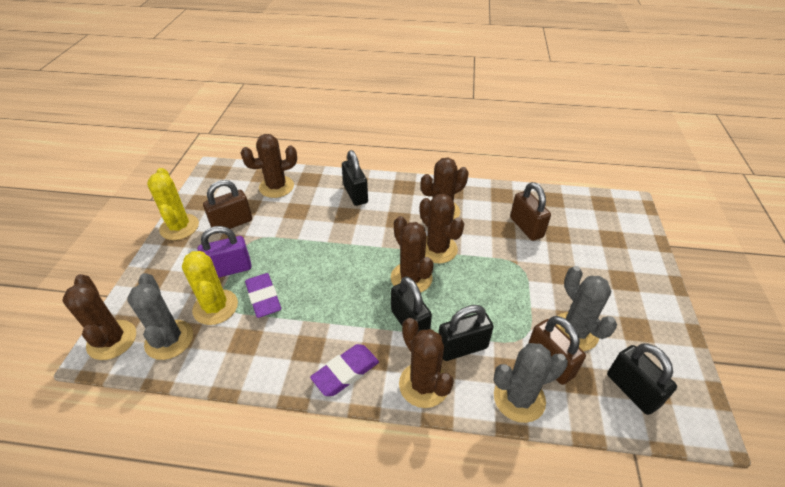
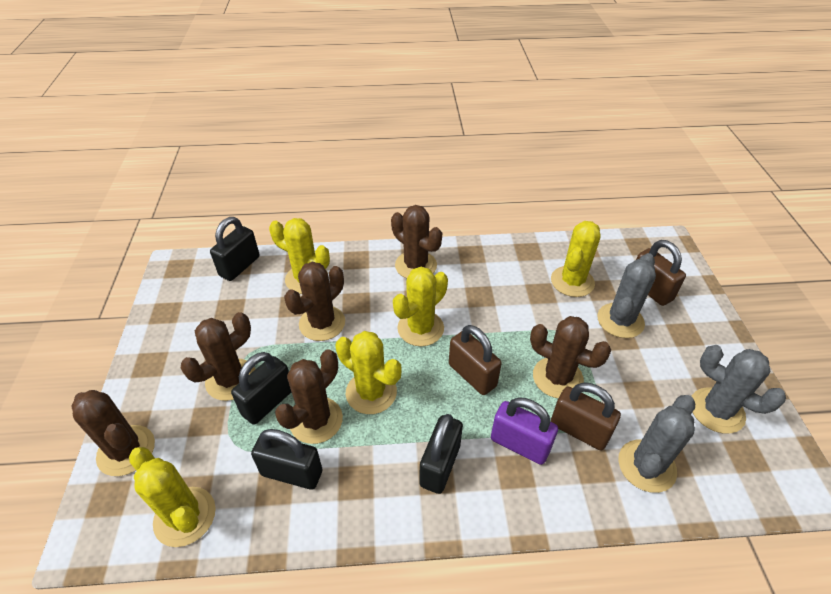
purple eraser: [245,273,281,318] [310,344,379,396] = 2 -> none = 0
yellow cactus: [147,168,199,240] [182,251,238,325] = 2 -> [129,447,216,547] [269,218,330,294] [335,331,401,414] [393,267,448,346] [551,221,601,297] = 5

